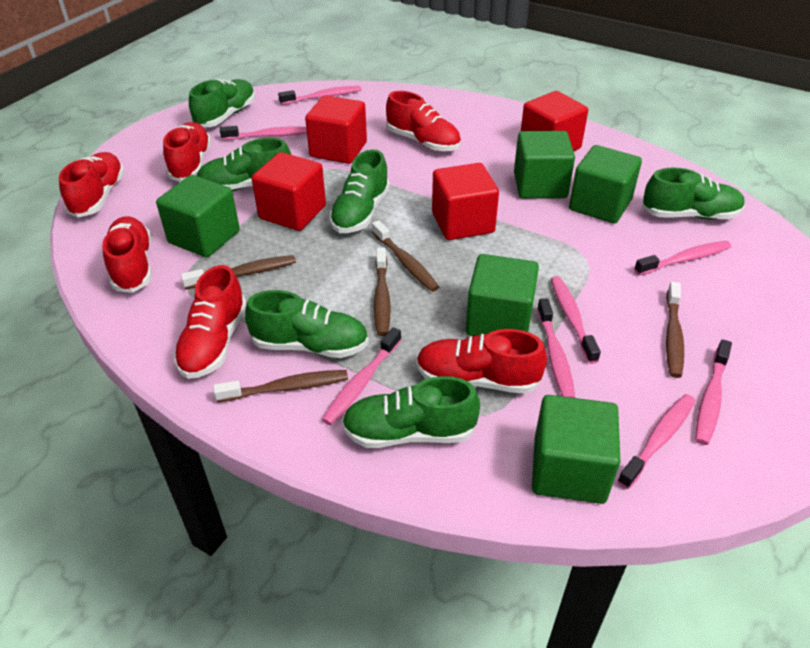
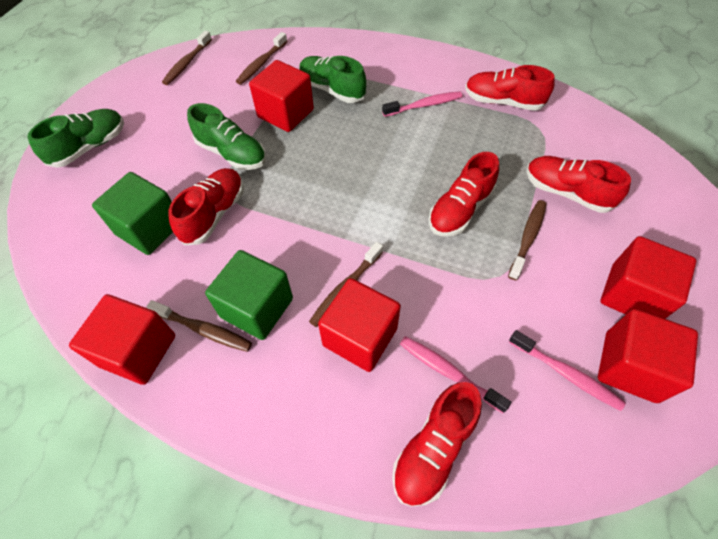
green cube: [156,175,240,257] [466,254,539,336] [514,131,575,199] [532,395,620,504] [569,145,642,224] = 5 -> [92,172,173,255] [205,250,293,340] = 2
green shoe: [189,79,255,127] [197,138,291,191] [245,290,369,358] [329,149,390,233] [342,376,480,448] [642,167,745,220] = 6 -> [27,109,124,168] [187,103,266,170] [299,56,366,103] = 3
pink toothbrush: [220,126,307,140] [278,86,361,105] [322,327,401,425] [537,298,575,398] [551,276,601,364] [617,394,695,489] [634,241,731,275] [695,339,732,445] = 8 -> [382,91,462,117] [400,336,511,413] [509,330,626,411] = 3
red cube: [252,152,326,231] [305,95,367,164] [432,163,499,240] [521,91,588,151] = 4 -> [69,294,175,385] [249,60,314,132] [318,278,401,372] [598,309,698,403] [600,236,696,319] = 5
red shoe: [59,152,125,218] [102,216,152,293] [163,122,211,182] [173,265,247,379] [386,91,461,151] [416,329,547,394] = 6 -> [168,168,244,245] [392,382,482,507] [428,152,499,236] [465,65,555,111] [526,156,631,213] = 5

